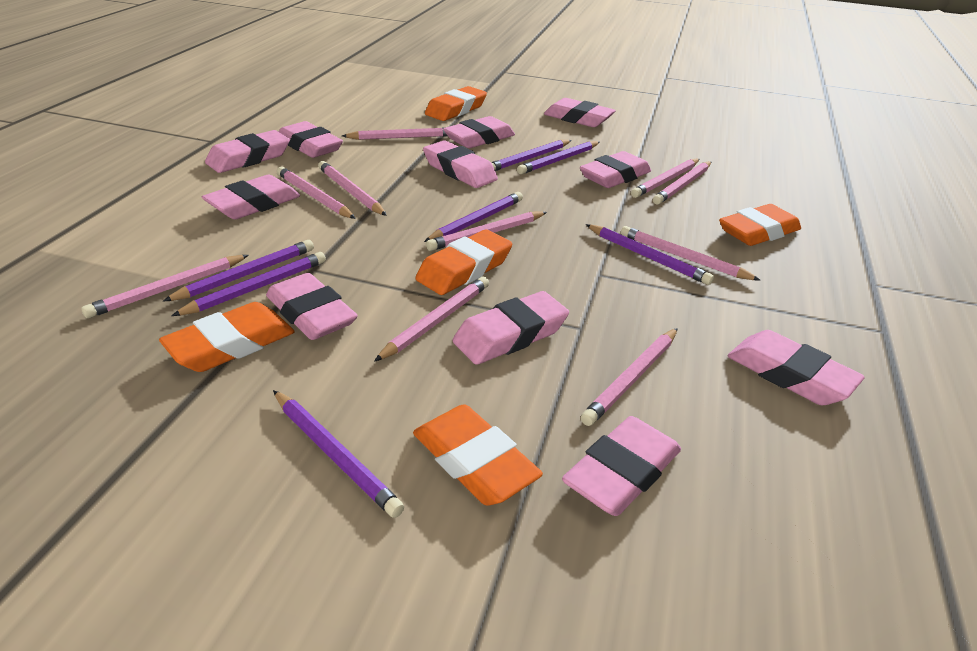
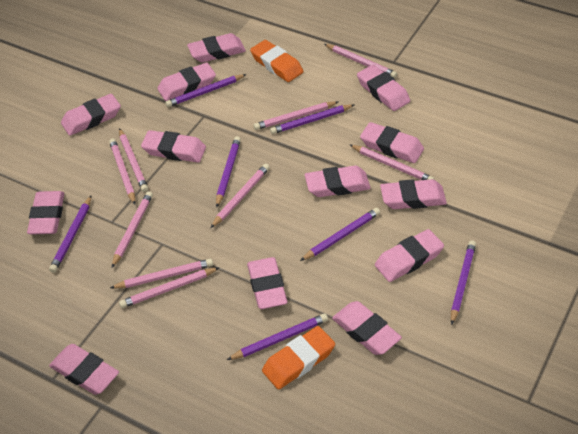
orange eraser: [159,302,295,372] [413,404,543,506] [415,229,512,295] [425,86,487,121] [719,204,801,246] = 5 -> [250,40,303,82] [262,326,335,389] = 2
pink eraser: [202,175,300,219] [205,130,290,173] [266,273,358,340] [279,121,343,158] [423,140,498,188] [443,116,515,148] [453,291,569,365] [544,98,616,127] [562,416,681,516] [580,151,651,188] [728,330,865,405] = 11 -> [27,191,64,234] [49,344,119,395] [61,94,121,136] [141,130,206,163] [157,63,216,101] [187,33,246,62] [247,257,287,309] [305,166,371,197] [332,301,402,355] [357,65,410,111] [360,122,424,163] [375,229,444,282] [380,179,447,209] = 13
pink pencil: [81,255,249,318] [277,167,356,219] [318,161,387,216] [342,127,448,140] [374,276,489,362] [426,211,547,251] [581,328,678,426] [620,226,761,281] [631,159,700,198] [653,161,712,205] = 10 -> [109,138,135,205] [110,259,213,289] [112,191,153,268] [119,128,148,192] [119,267,220,308] [211,164,270,228] [254,101,338,130] [324,44,397,78] [350,145,434,180] = 9

